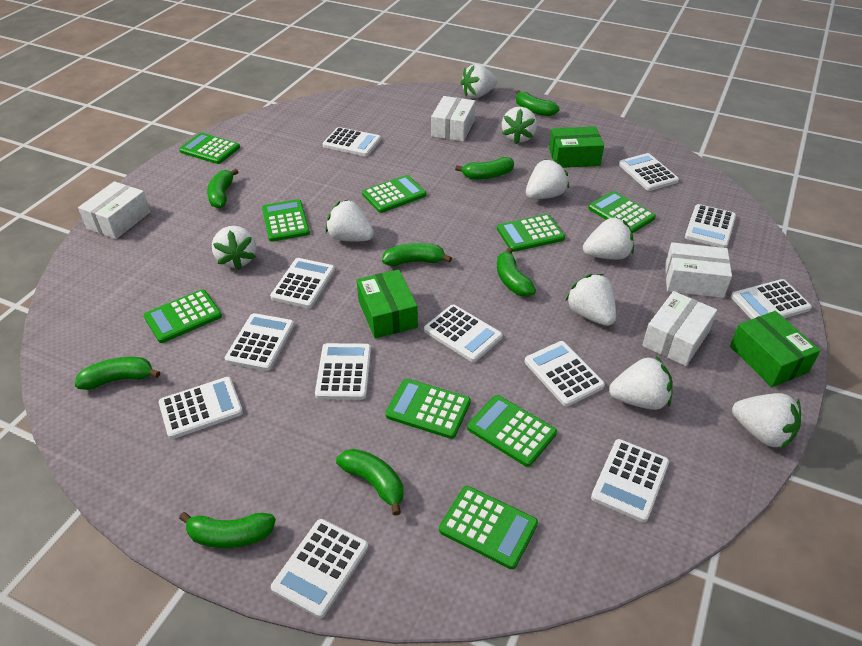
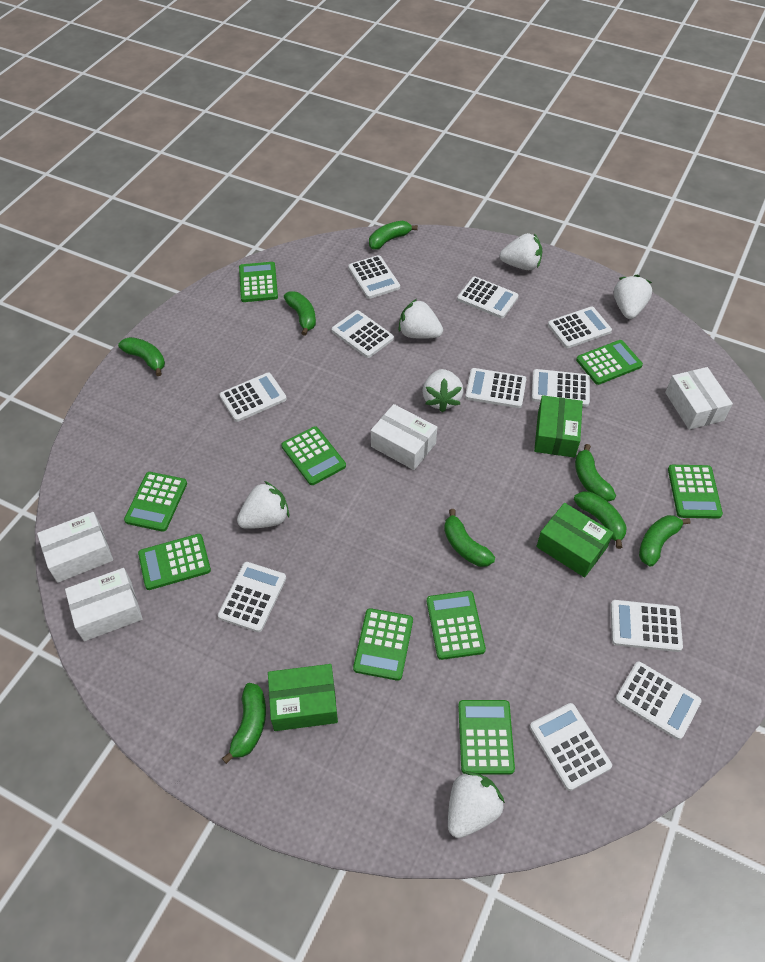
white calculator: [159,377,243,439] [225,313,294,371] [270,258,335,308] [271,519,368,618] [315,343,371,400] [323,127,381,156] [424,305,503,362] [525,341,605,407] [591,439,669,522] [619,153,679,191] [685,204,736,248] [731,279,812,319] = 12 -> [218,562,286,632] [219,373,287,422] [332,310,394,358] [348,255,400,299] [457,277,519,318] [465,368,526,408] [530,703,612,791] [531,369,590,407] [548,307,612,348] [611,600,683,652] [615,661,702,740] = 11
white strawberry: [212,226,256,270] [326,200,374,242] [461,64,498,98] [502,107,537,144] [526,159,569,199] [565,274,616,326] [583,217,634,260] [609,356,673,410] [732,393,801,449] = 9 -> [237,481,289,529] [398,299,443,339] [422,369,463,412] [448,771,505,838] [499,233,543,270] [614,275,652,319] = 6

